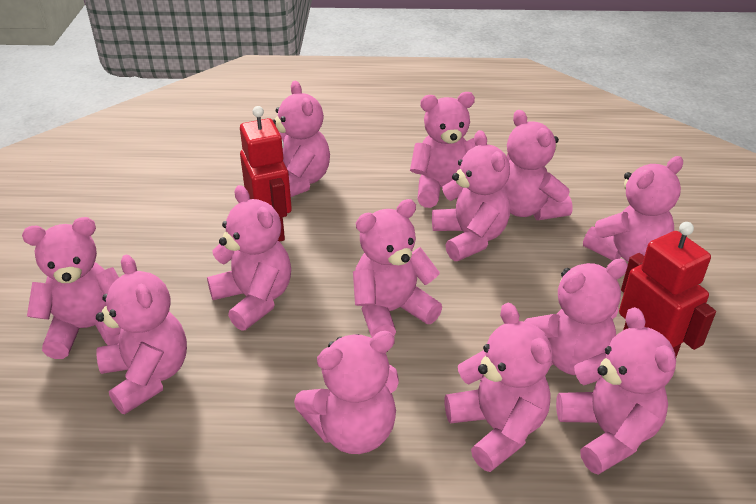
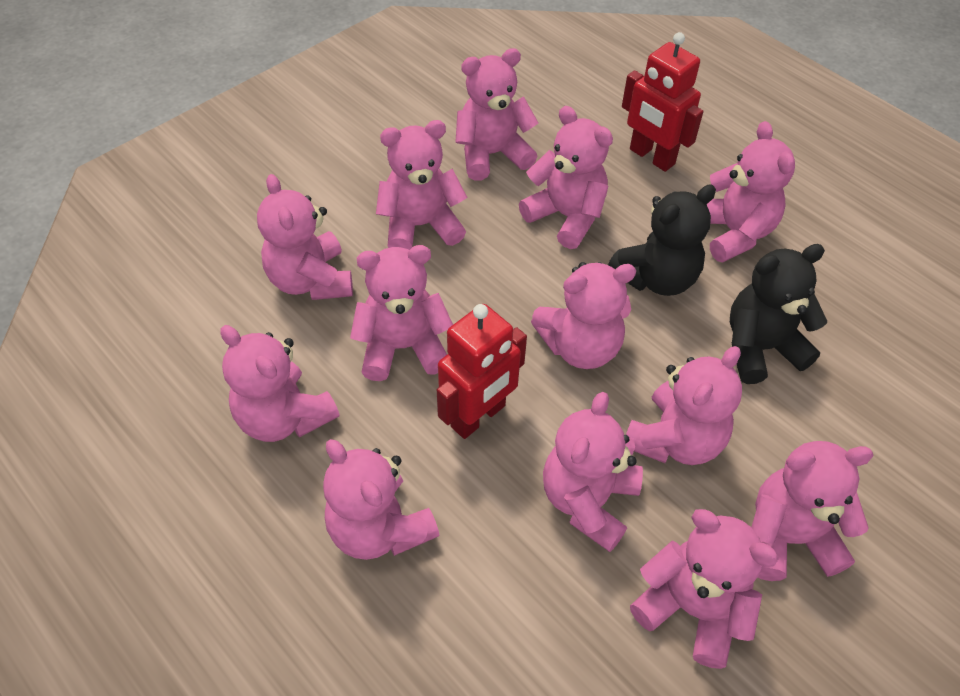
black teddy bear: none = 0 -> [608,184,716,296] [730,244,827,384] = 2

